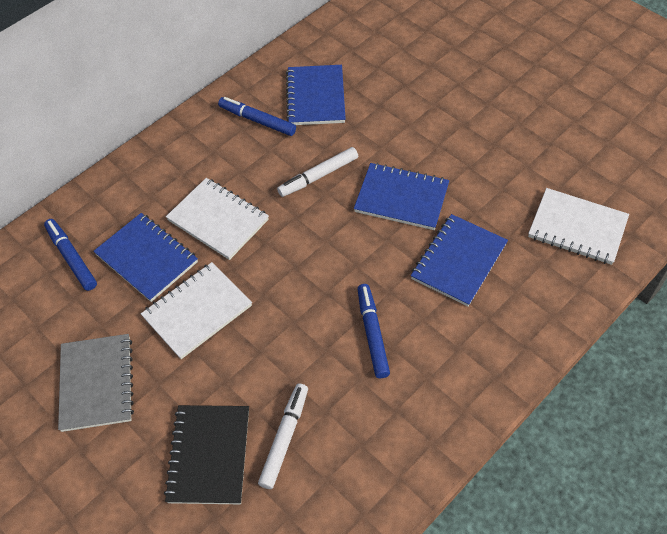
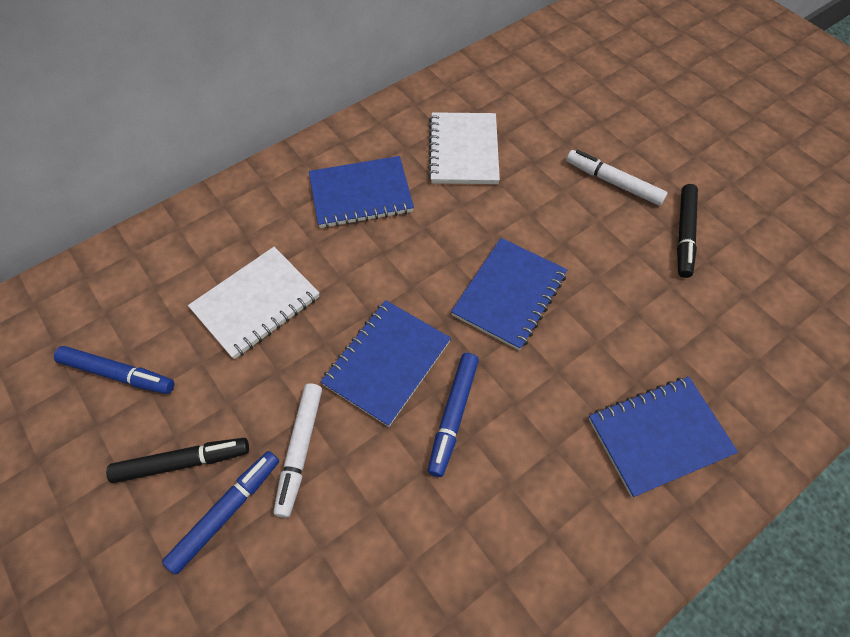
black marker: none = 0 -> [106,438,249,483] [677,184,698,278] = 2
black notebook: [164,405,249,504] = 1 -> none = 0
grey notebook: [58,334,134,432] = 1 -> none = 0
white notebook: [141,262,252,359] [166,178,269,260] [528,188,629,265] = 3 -> [188,247,320,359] [428,112,500,184] = 2

